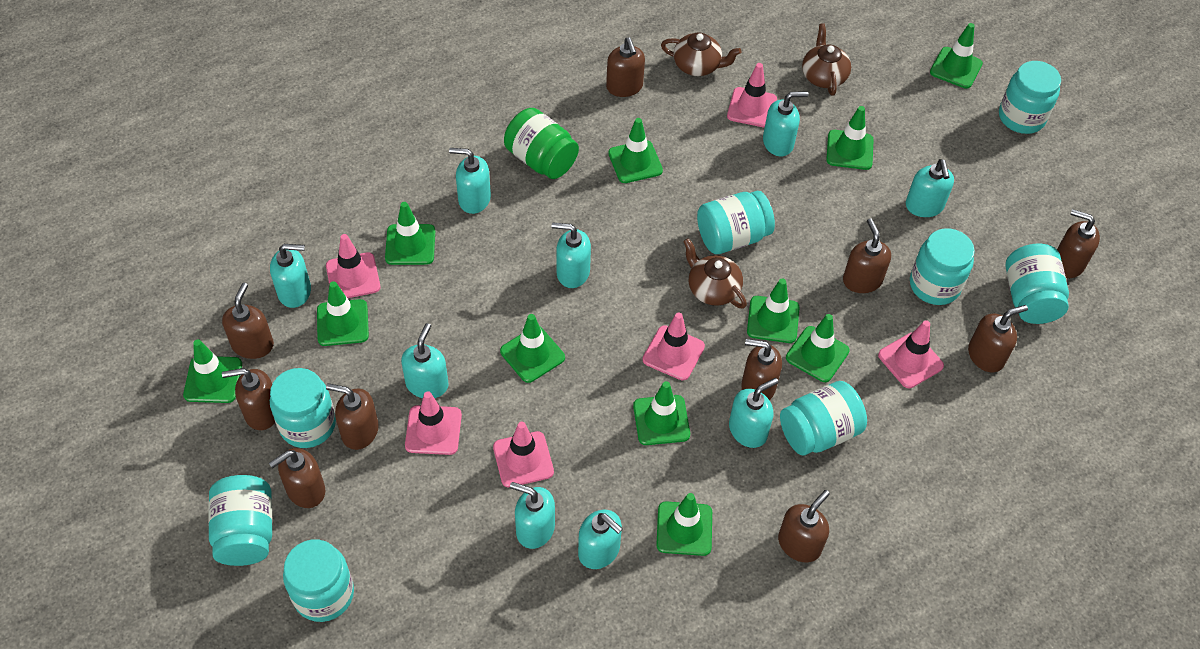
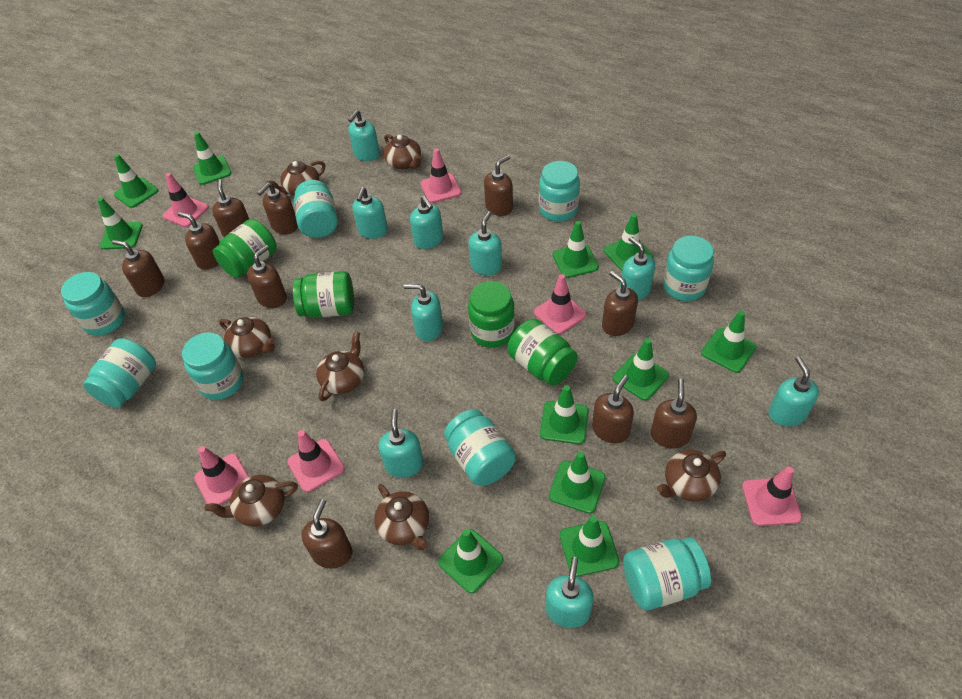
brown teapot: [661,32,741,76] [683,238,747,309] [802,23,851,96] = 3 -> [205,475,298,527] [219,317,275,358] [266,161,325,195] [316,331,364,401] [374,484,429,550] [384,134,422,169] [657,450,726,502] = 7
green jar: [504,108,579,179] = 1 -> [213,219,277,278] [293,271,354,318] [468,281,515,348] [507,319,578,386] = 4

